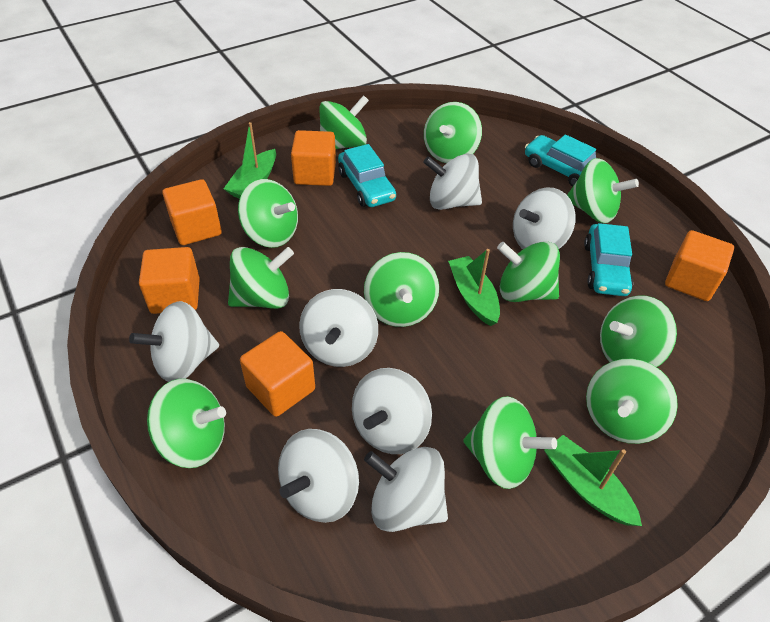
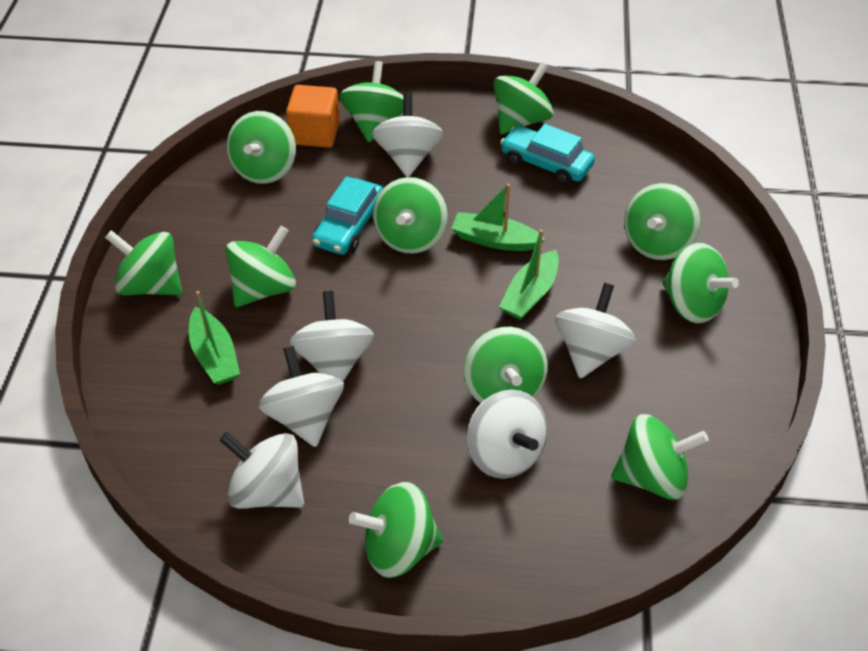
orange cube: [139,247,200,314] [162,179,222,245] [240,331,315,417] [291,130,336,186] [665,230,734,301] = 5 -> [286,85,340,148] = 1
turquoise car: [338,144,396,207] [525,135,596,187] [584,223,633,296] = 3 -> [312,176,383,255] [500,124,595,185] = 2
white spinning top: [129,301,219,382] [278,429,359,523] [299,289,378,367] [352,368,432,454] [364,447,448,532] [423,154,482,210] [513,187,576,249] = 7 -> [219,432,304,509] [259,346,344,447] [290,291,374,382] [372,93,444,177] [467,390,547,479] [555,283,636,378] = 6

